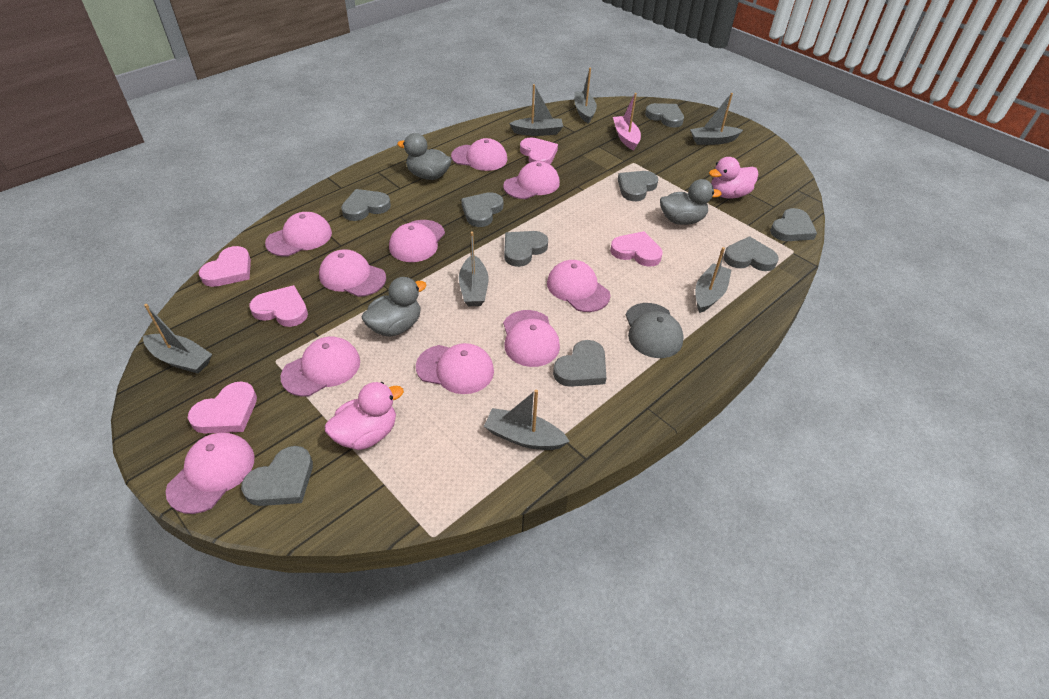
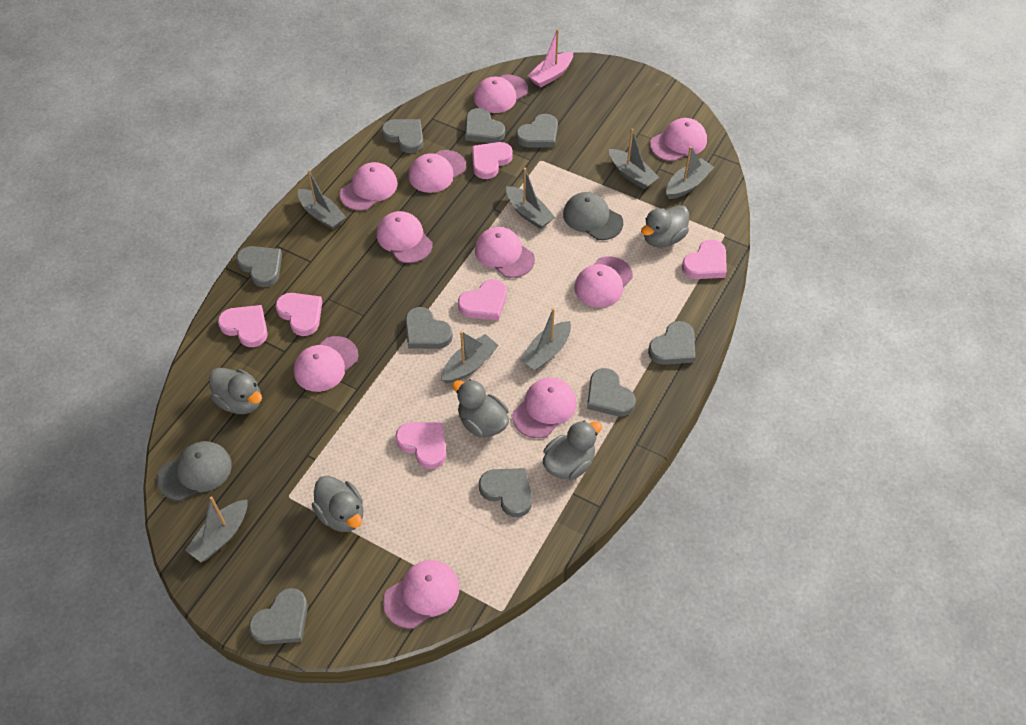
grey cap: [626,303,684,358] = 1 -> [157,441,232,501] [563,192,623,240] = 2
grey duck: [361,277,427,337] [397,133,452,180] [660,179,721,225] = 3 -> [209,367,262,414] [312,476,364,532] [452,379,509,438] [543,421,602,480] [641,205,689,248] = 5
pink duck: [325,382,404,450] [709,157,758,199] = 2 -> none = 0
pink heart: [188,381,257,433] [199,246,251,287] [250,285,308,327] [520,137,558,164] [610,231,663,267] = 5 -> [218,305,268,347] [276,293,322,336] [396,422,446,469] [458,279,507,320] [472,142,513,179] [682,239,727,279] = 6

